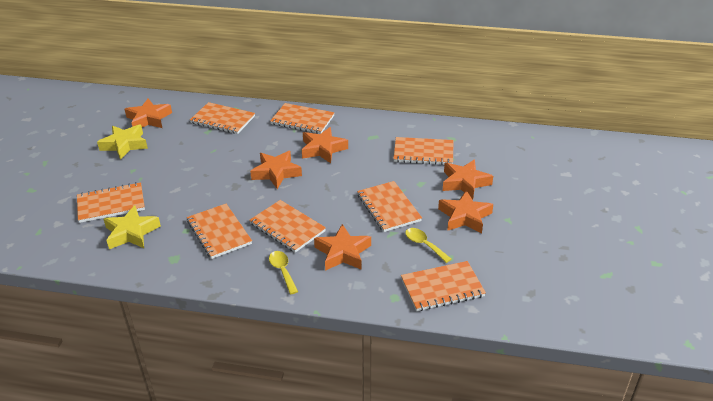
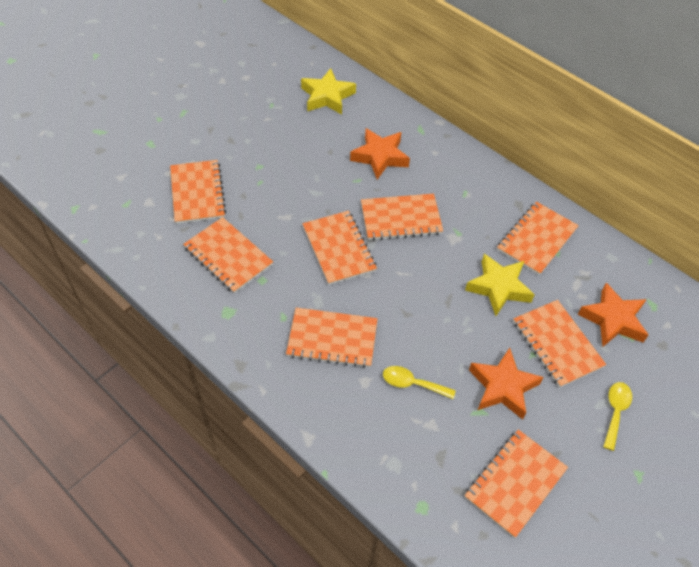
orange star: [124,98,172,128] [250,151,302,189] [302,127,348,163] [314,224,371,271] [438,190,493,233] [442,159,493,199] = 6 -> [350,128,410,180] [469,348,544,420] [578,283,648,347] = 3

